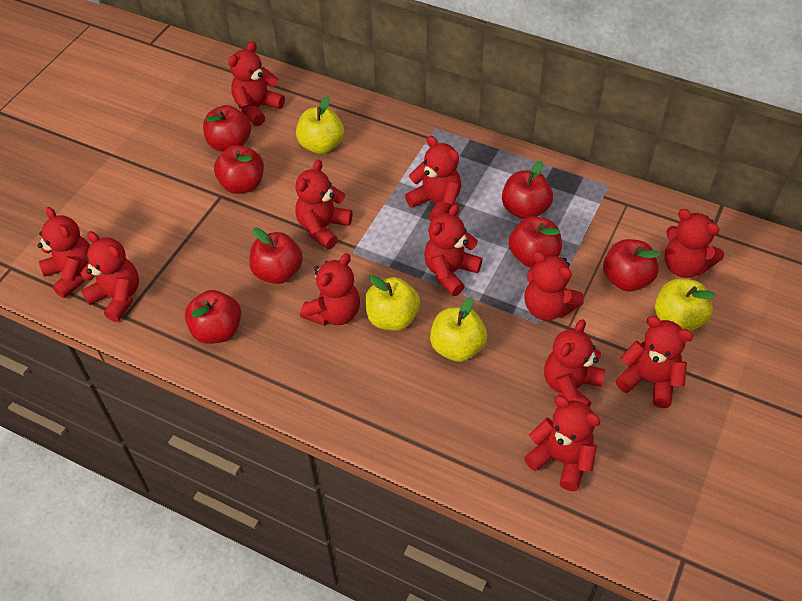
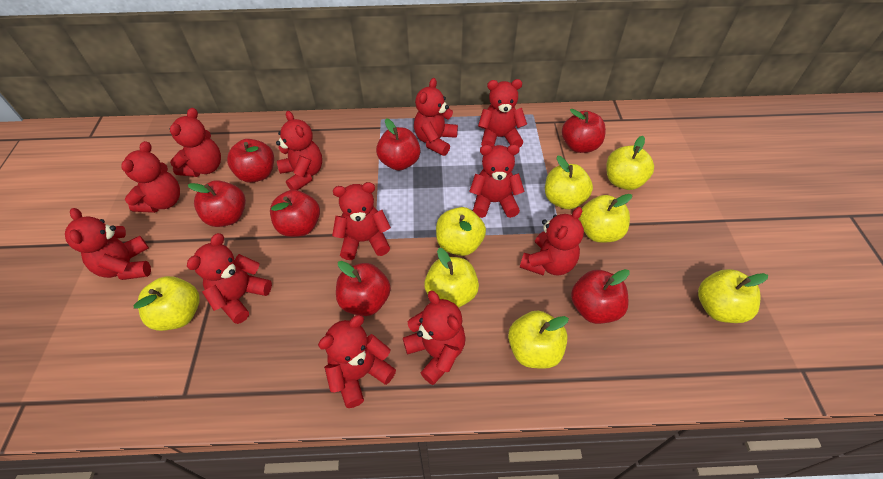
yellow apple: [296,96,344,154] [365,275,420,331] [430,297,487,362] [655,279,716,331] = 4 -> [133,276,200,331] [424,248,479,308] [436,207,486,256] [508,310,569,369] [545,156,593,209] [579,194,632,243] [606,136,654,190] [698,269,768,323] = 8

